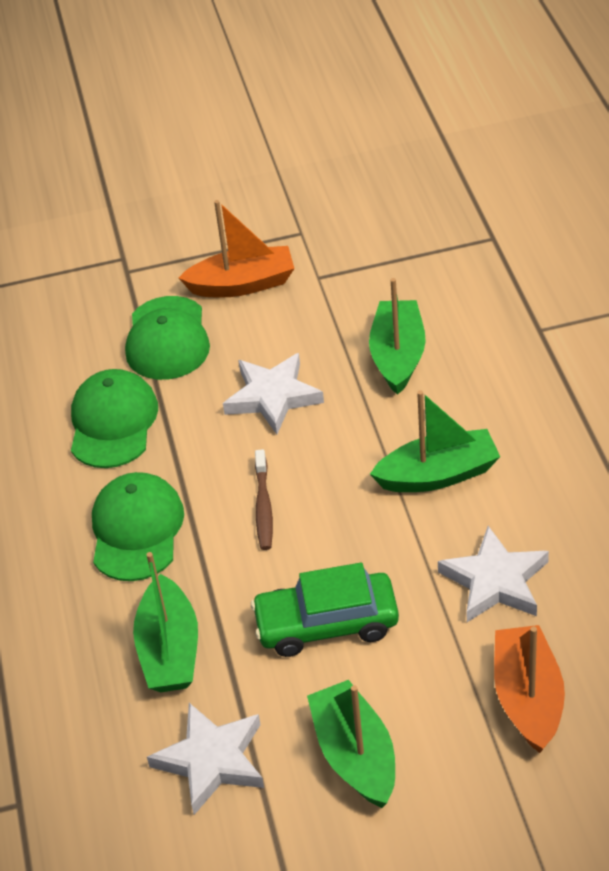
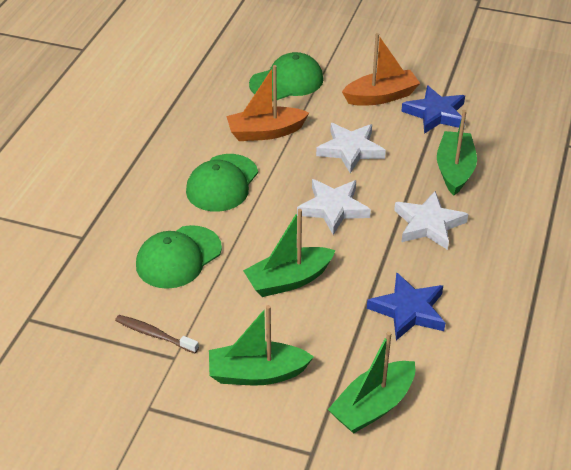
blue star: none = 0 -> [367,272,445,341] [401,85,465,134] = 2
green car: [251,563,399,657] = 1 -> none = 0

